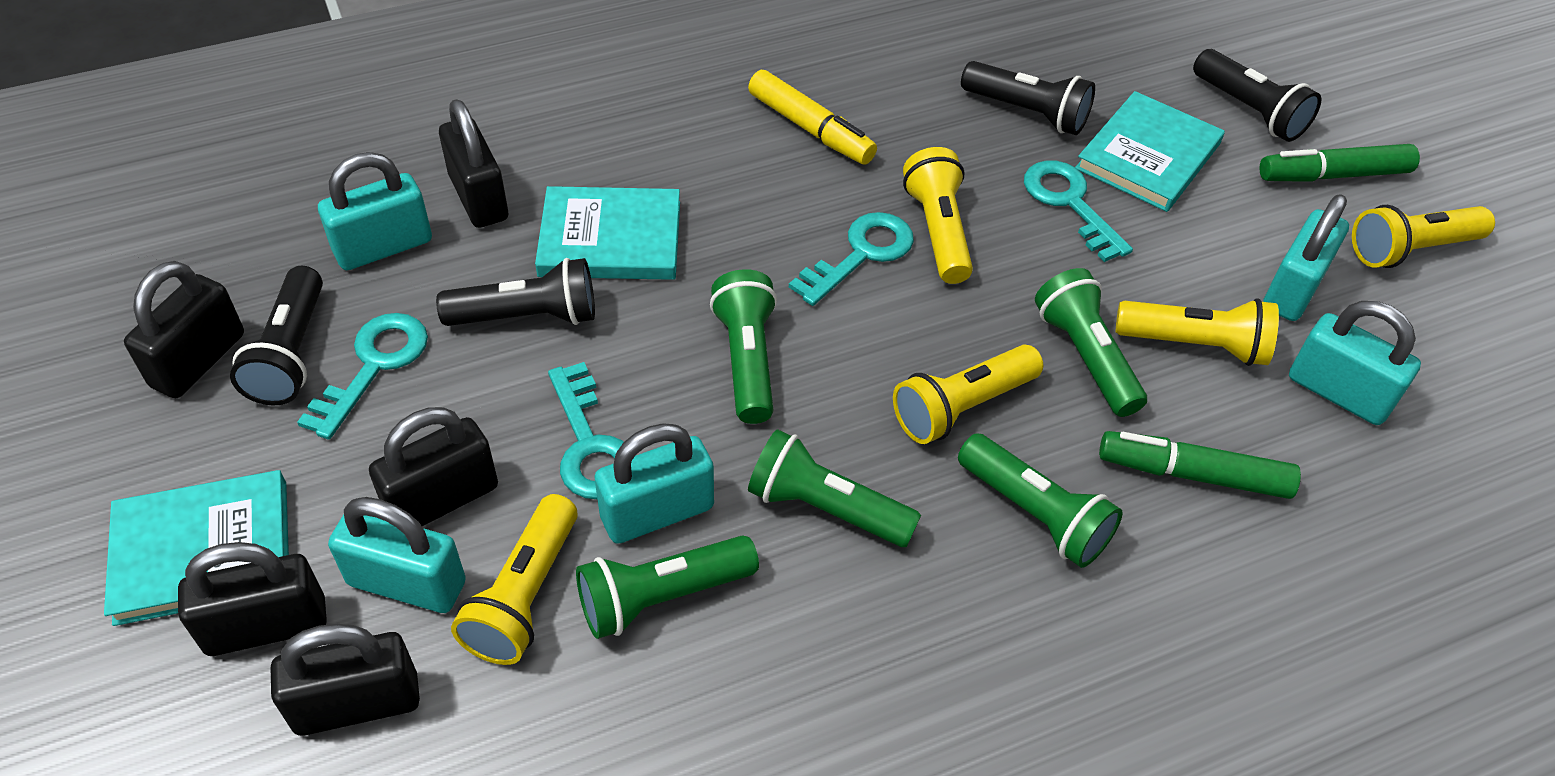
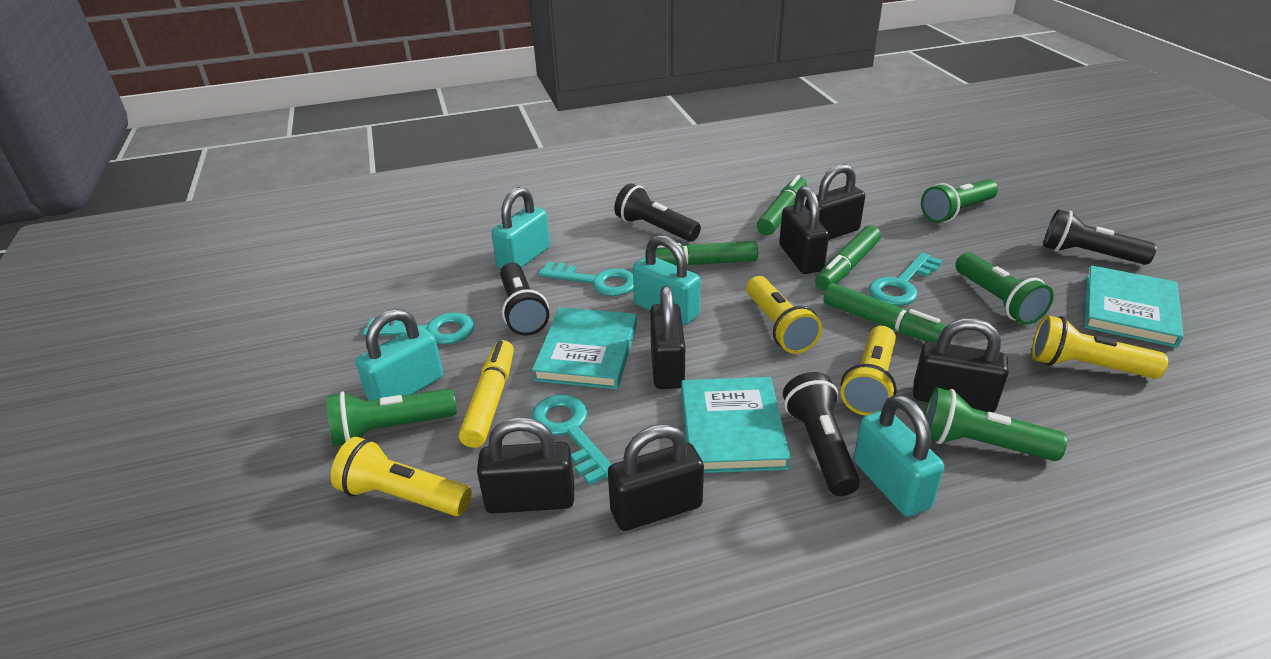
black padlock: [124,261,244,398] [178,542,327,656] [271,624,420,736] [369,407,498,526] [439,99,508,228] = 5 -> [477,417,574,514] [608,424,704,531] [650,286,685,389] [779,186,829,274] [805,164,865,240] [913,318,1009,412] = 6
green flashlight: [576,535,759,639] [710,269,777,424] [748,429,921,547] [958,433,1123,568] [1035,268,1147,417] = 5 -> [326,389,457,446] [921,179,998,223] [925,387,1067,461] [955,252,1054,325] = 4
green marker: [1099,431,1301,499] [1259,144,1420,182] = 2 -> [656,241,758,266] [757,175,807,235] [815,225,881,291] [823,283,946,342] = 4
turquoise padlock: [318,152,432,270] [328,497,466,613] [595,423,714,544] [1263,194,1349,321] [1289,301,1421,425] = 5 -> [356,309,443,401] [491,187,550,269] [633,235,700,326] [854,395,944,517] = 4
yellow flashlight: [451,494,577,665] [893,345,1043,444] [903,147,973,284] [1116,298,1279,366] [1352,205,1495,268] = 5 -> [331,437,472,516] [746,276,822,354] [840,326,897,416] [1032,315,1168,379] = 4

